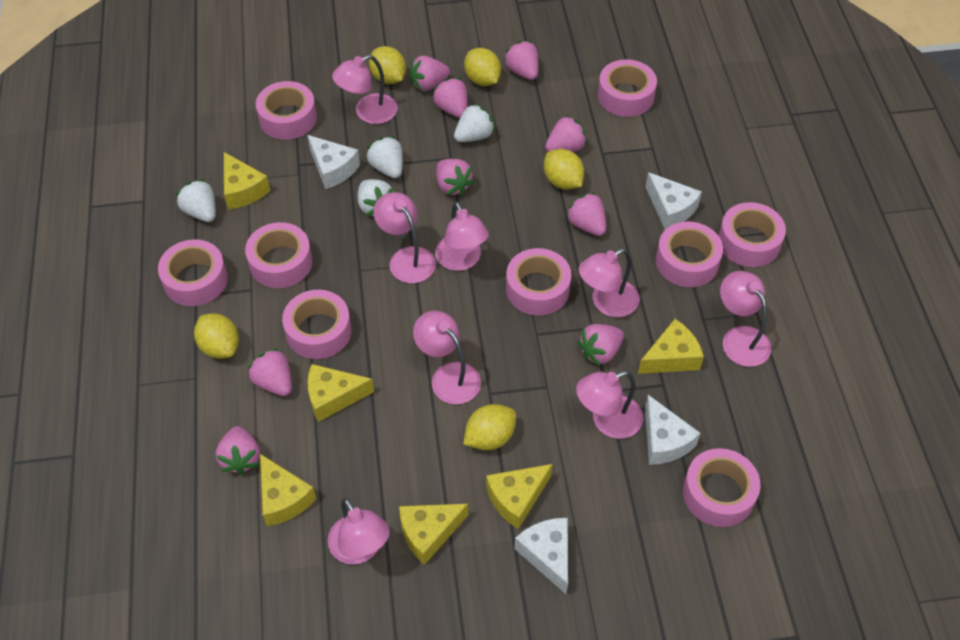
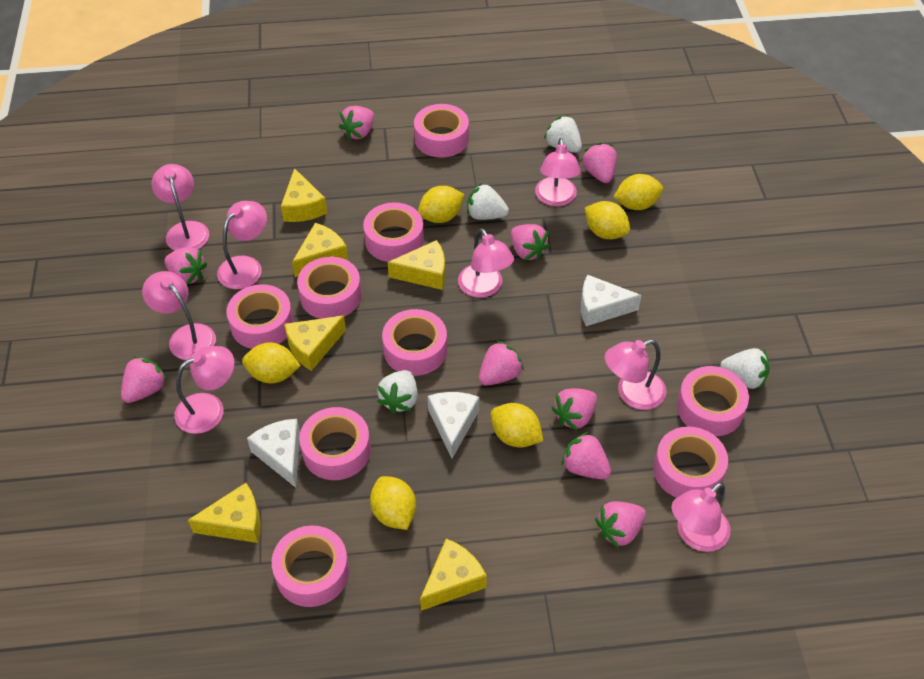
white cheese: [307,135,360,189] [514,518,568,594] [645,395,700,465] [646,172,702,230] = 4 -> [247,419,300,488] [428,392,479,458] [581,275,642,326] = 3
yellow lemon: [194,313,239,359] [369,46,406,84] [463,404,516,450] [464,48,501,86] [544,149,584,190] = 5 -> [242,342,301,383] [370,476,416,530] [418,186,464,223] [491,403,543,448] [585,201,630,239] [614,174,663,210] = 6

